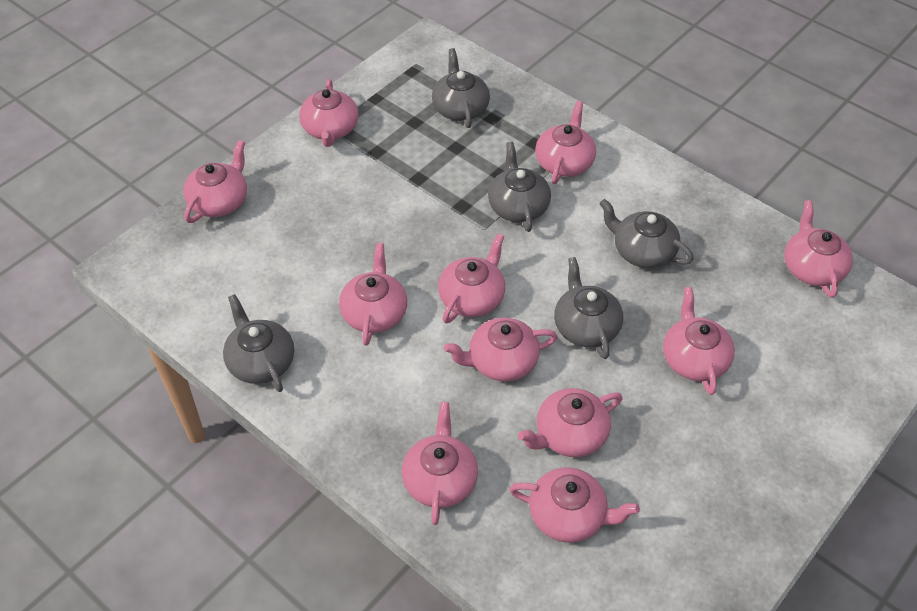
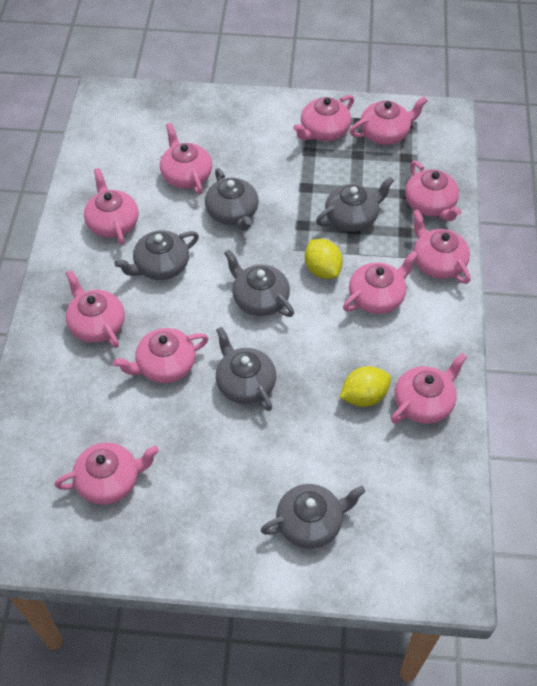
grey teapot: [223,294,294,392] [432,48,490,128] [488,142,551,232] [554,257,623,359] [599,199,694,268] = 5 -> [114,230,199,280] [205,168,259,231] [216,327,276,411] [224,250,294,317] [261,484,366,549] [316,176,394,232] = 6
yellow lemon: none = 0 -> [305,239,343,279] [340,366,391,407] = 2

